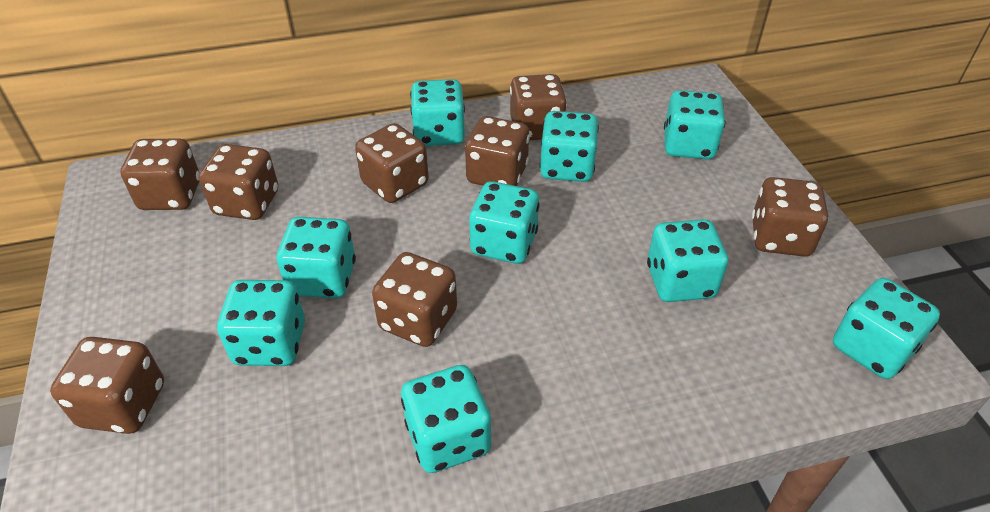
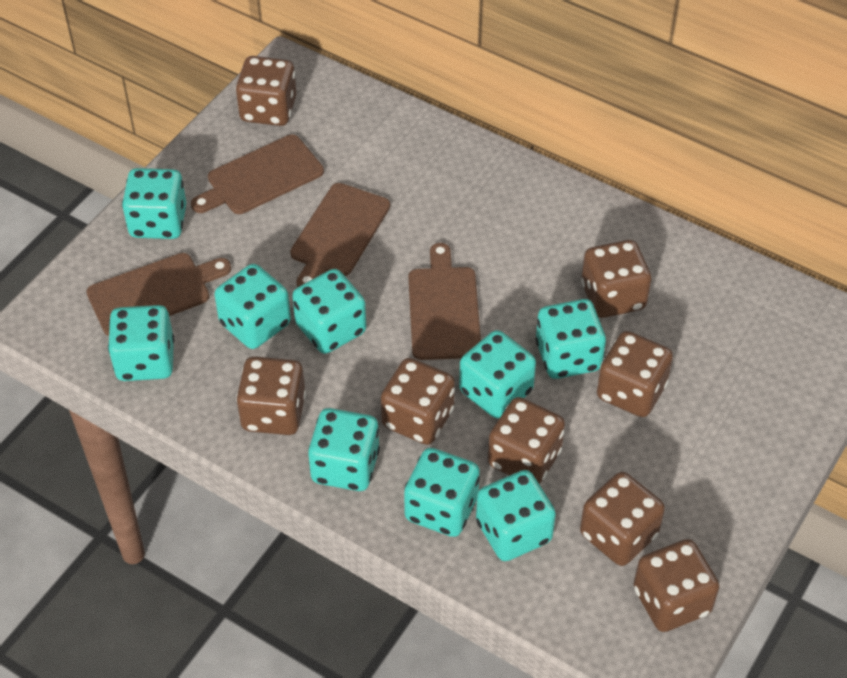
brown cutting board: none = 0 -> [86,253,231,336] [191,135,324,214] [290,183,390,287] [408,243,481,360] = 4

